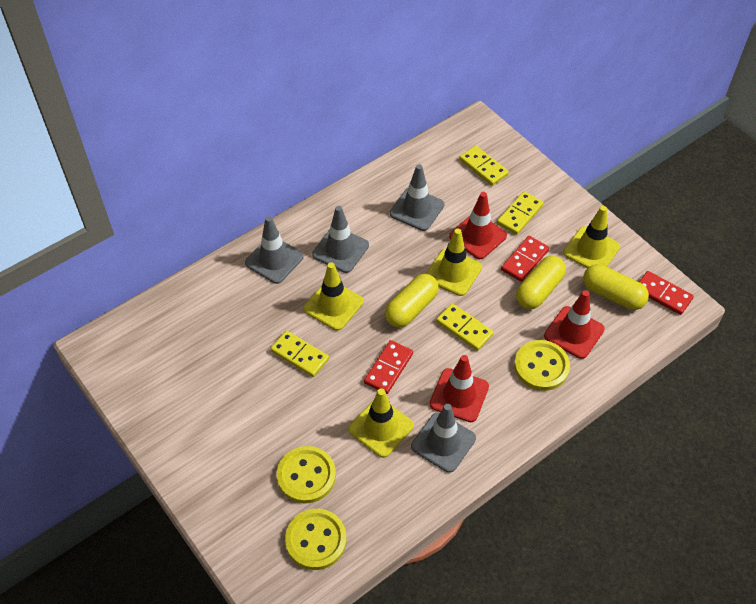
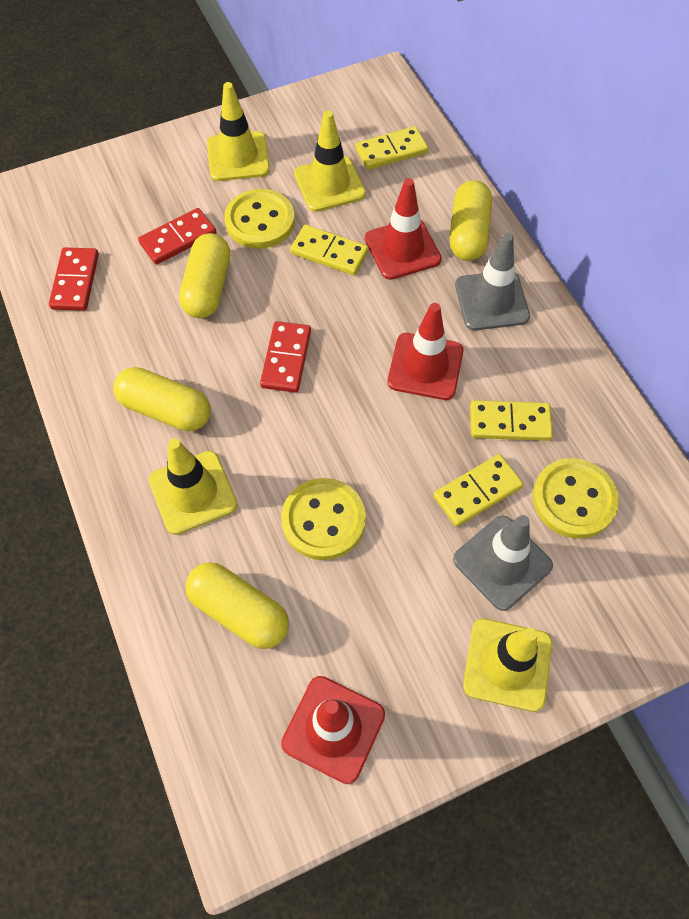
grey traffic cone: [245,216,304,284] [312,206,369,273] [390,164,444,231] [411,404,476,473] = 4 -> [453,515,553,611] [455,233,530,330] = 2
yellow capsule: [385,274,439,328] [516,256,566,309] [583,264,649,310] = 3 -> [113,367,211,431] [179,233,230,318] [185,562,289,649] [449,180,492,261] = 4

